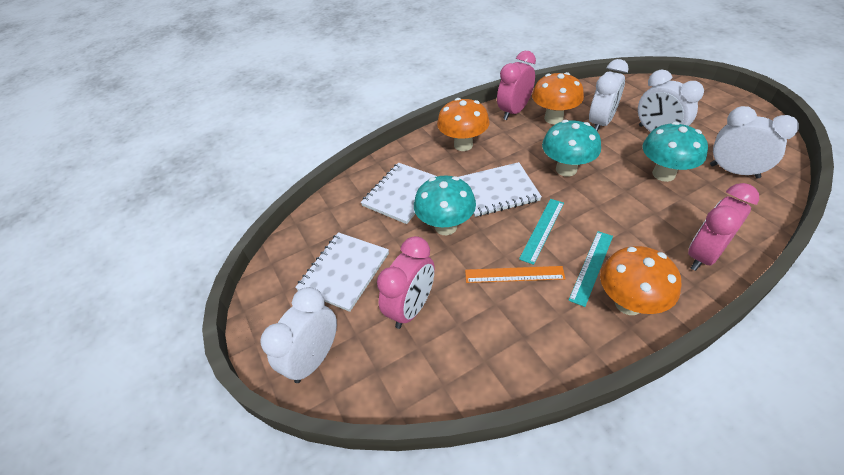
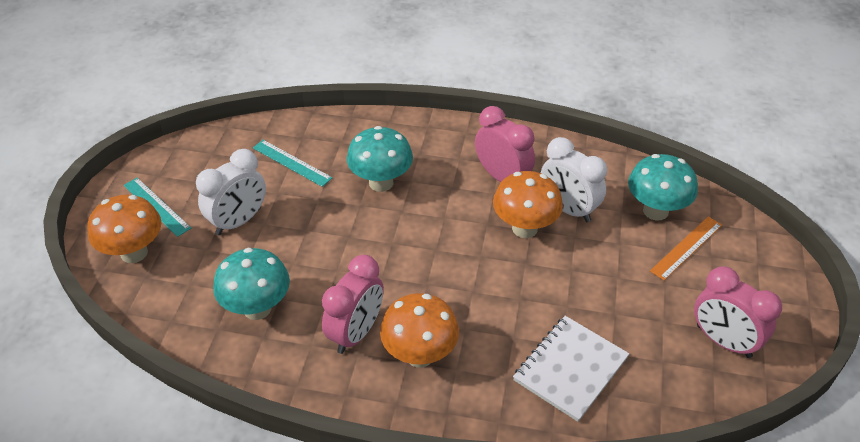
white clock: [260,287,337,383] [589,59,629,132] [638,70,704,132] [710,106,799,178] = 4 -> [196,149,266,235] [541,137,607,222] = 2
white notebook: [295,232,389,312] [361,163,437,224] [458,162,542,217] = 3 -> [513,316,629,422] = 1

